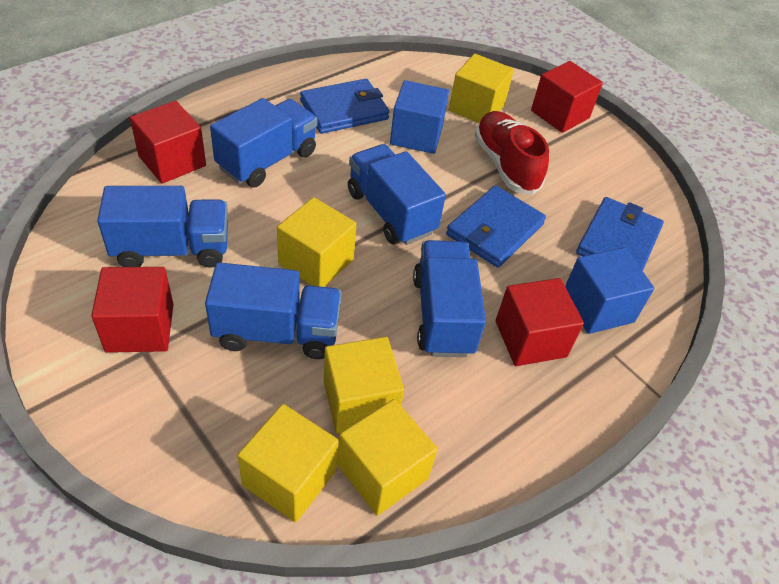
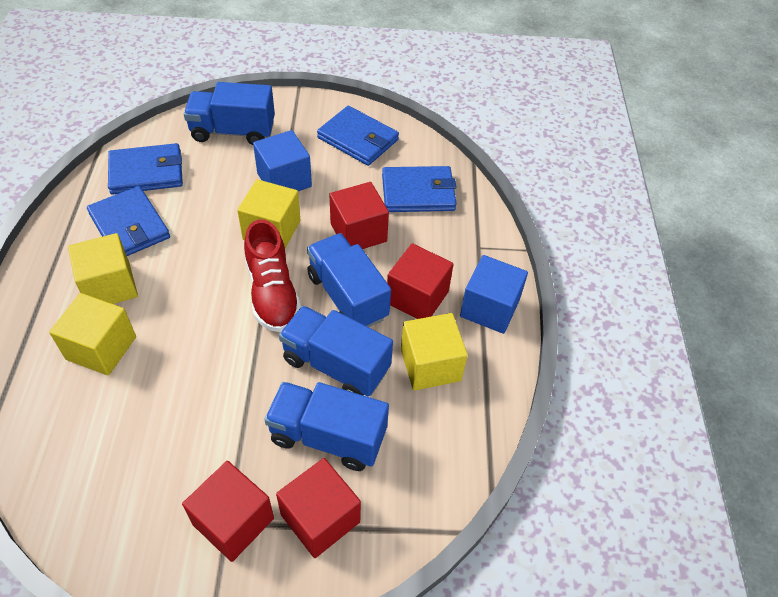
blue truck: [97,186,228,268] [205,262,342,359] [210,98,317,188] [348,144,446,245] [413,240,486,357] = 5 -> [184,82,275,145] [264,382,389,471] [279,306,393,397] [307,233,391,327] = 4
blue wallet: [300,79,390,134] [446,185,546,268] [576,197,664,271] = 3 -> [87,186,170,256] [108,143,183,195] [317,106,399,166] [382,166,457,212] = 4
yellow cube: [237,404,339,522] [277,197,356,287] [324,337,404,434] [337,399,438,516] [449,54,514,123] = 5 -> [49,293,136,375] [68,233,138,304] [237,179,300,248] [401,313,468,391] = 4

